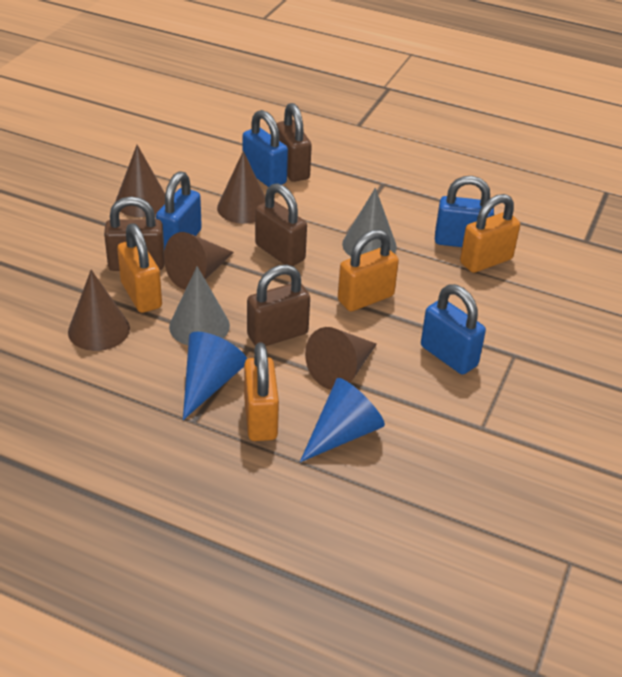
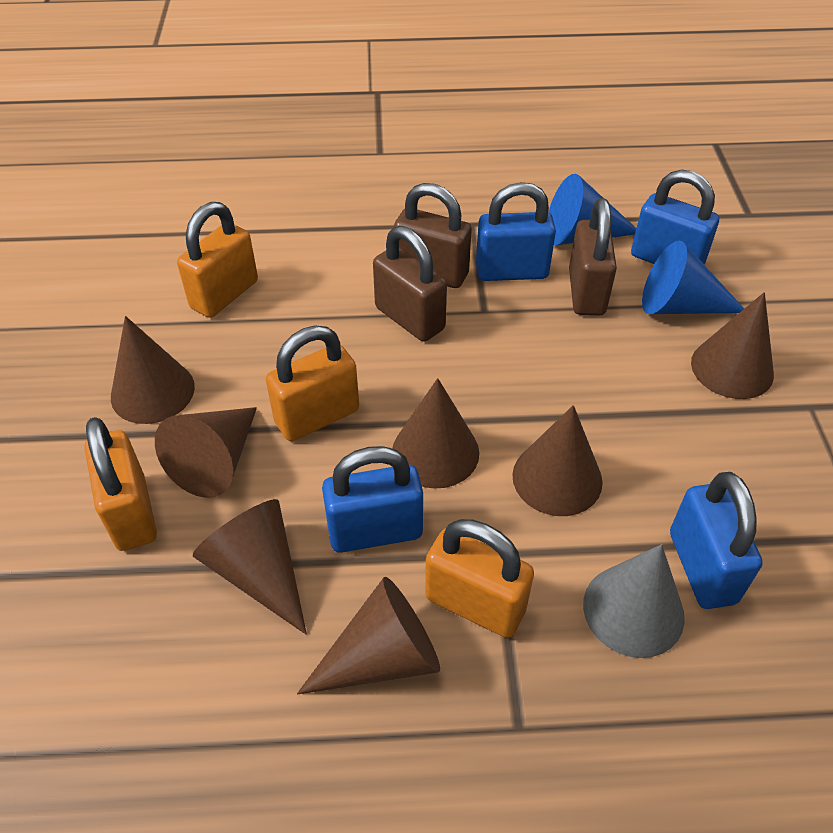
brown cone: [68,270,130,351] [115,145,165,217] [164,232,234,290] [217,151,265,224] [305,327,377,390] = 5 -> [111,316,195,424] [155,407,257,498] [193,499,307,634] [297,577,440,695] [392,378,479,489] [512,405,603,516] [691,292,774,399] = 7
brown padlock: [104,196,164,271] [247,265,310,346] [255,183,307,266] [277,103,312,182] = 4 -> [373,226,447,342] [394,183,472,288] [569,198,617,315] = 3
grey cone: [169,266,230,345] [342,188,397,256] = 2 -> [583,544,685,658] = 1

